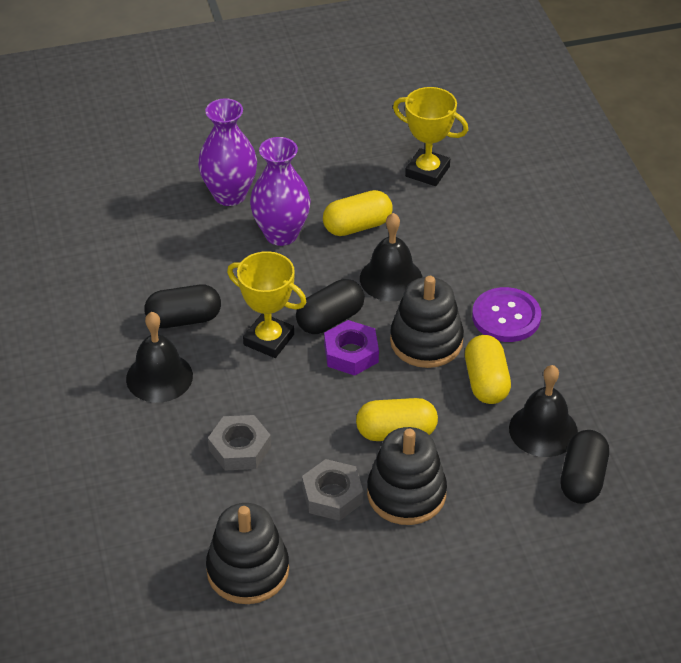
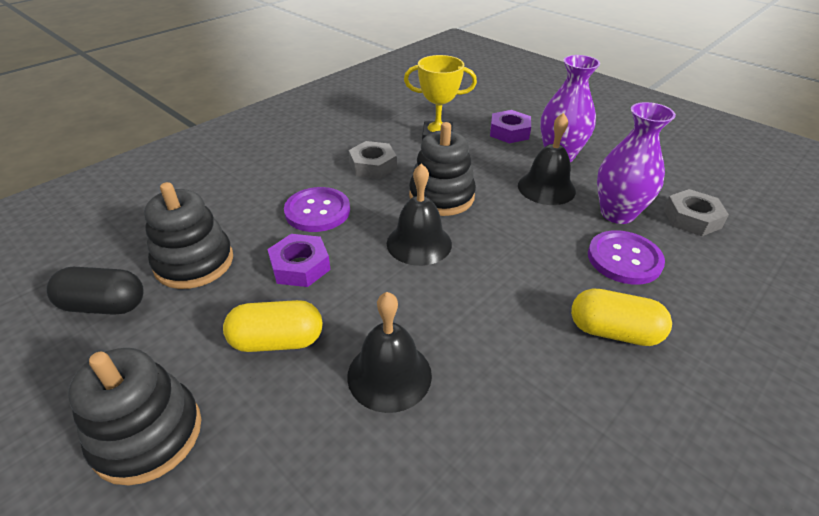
black capsule: [144,285,221,328] [296,279,365,334] [560,430,609,504] = 3 -> [46,267,144,315] = 1
purple button: [472,287,541,342] = 1 -> [284,187,350,232] [588,230,665,285] = 2
purple nut: [324,320,379,376] = 1 -> [267,234,331,287] [490,110,531,143] = 2
yellow capsule: [323,190,393,236] [356,398,438,441] [465,335,511,404] = 3 -> [223,300,323,352] [571,289,672,346] = 2
yellow trophy: [227,251,306,358] [393,87,468,186] = 2 -> [404,55,477,140] = 1

